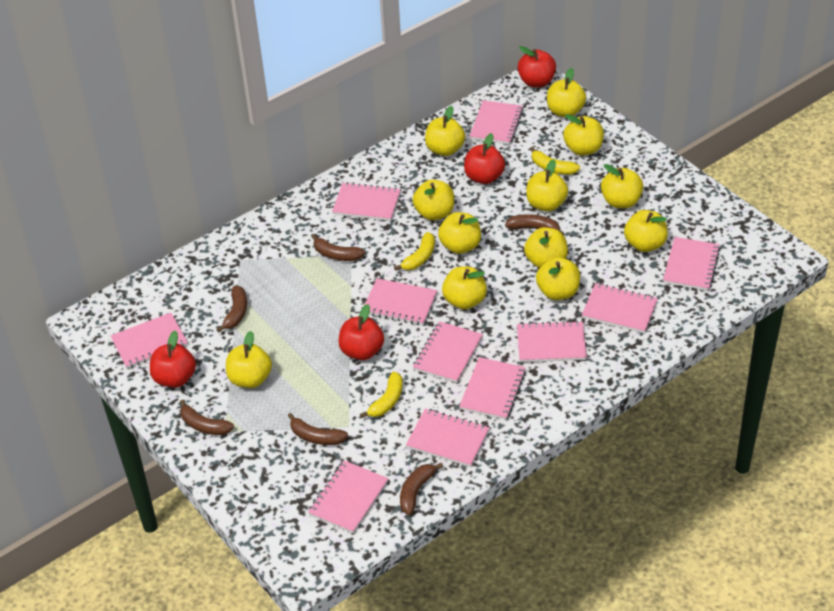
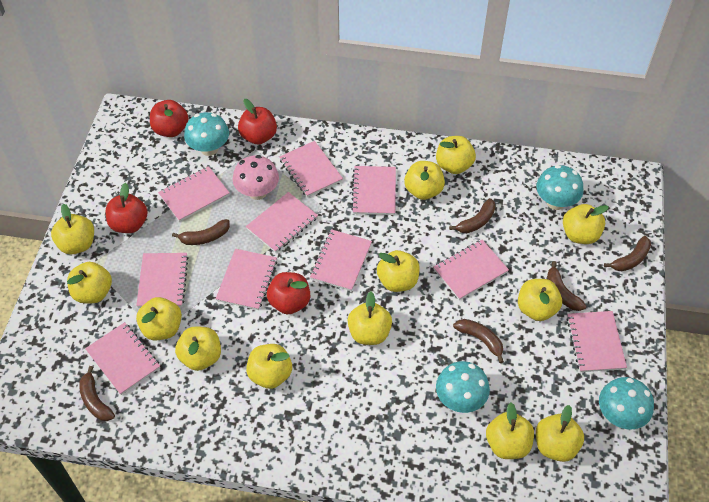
pink mushroom: none = 0 -> [233,155,279,200] = 1
pink notebook: [111,313,188,369] [308,460,389,534] [332,182,401,221] [364,278,437,325] [406,409,489,467] [413,321,483,383] [459,357,526,420] [470,100,523,145] [517,321,587,362] [582,283,658,333] [663,237,721,291] = 11 -> [85,322,160,395] [136,253,189,308] [158,166,230,222] [216,249,277,310] [246,192,318,253] [279,141,343,197] [310,229,372,291] [351,166,396,215] [434,239,509,300] [566,311,627,372] = 10
turquoise mushroom: none = 0 -> [184,112,229,156] [436,361,490,413] [536,165,583,210] [599,377,654,429] = 4
yellow apple: [226,331,272,388] [413,180,454,220] [425,106,465,156] [438,212,481,254] [442,267,487,310] [524,227,568,268] [526,159,568,211] [536,257,580,300] [547,68,586,117] [563,114,604,156] [601,164,643,208] [624,210,668,252] = 12 -> [51,204,94,254] [67,262,112,303] [136,297,182,340] [175,326,221,371] [246,344,292,389] [347,291,392,345] [377,250,420,292] [404,161,445,200] [436,136,476,174] [486,403,534,459] [518,279,562,321] [536,405,584,462] [563,204,609,244] = 13
yellow banana: [360,371,403,418] [394,232,435,271] [530,147,580,175] = 3 -> none = 0

